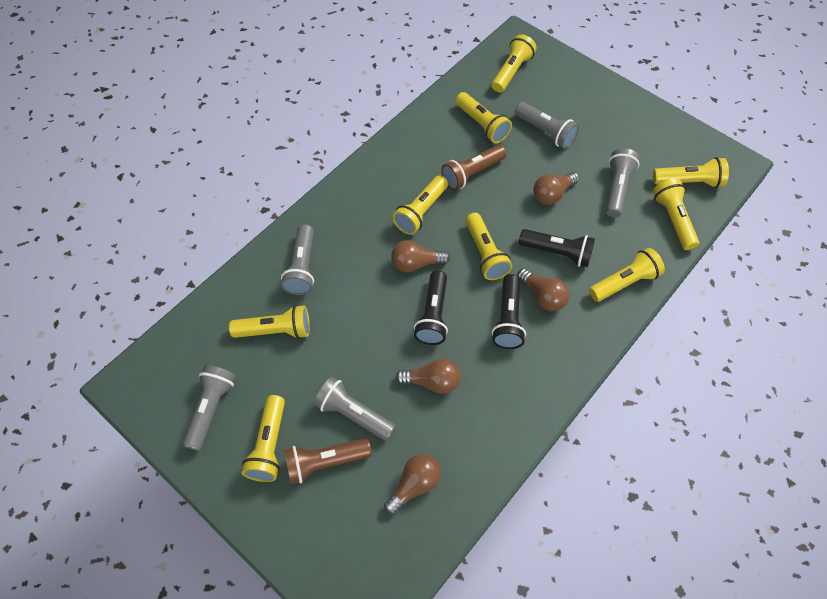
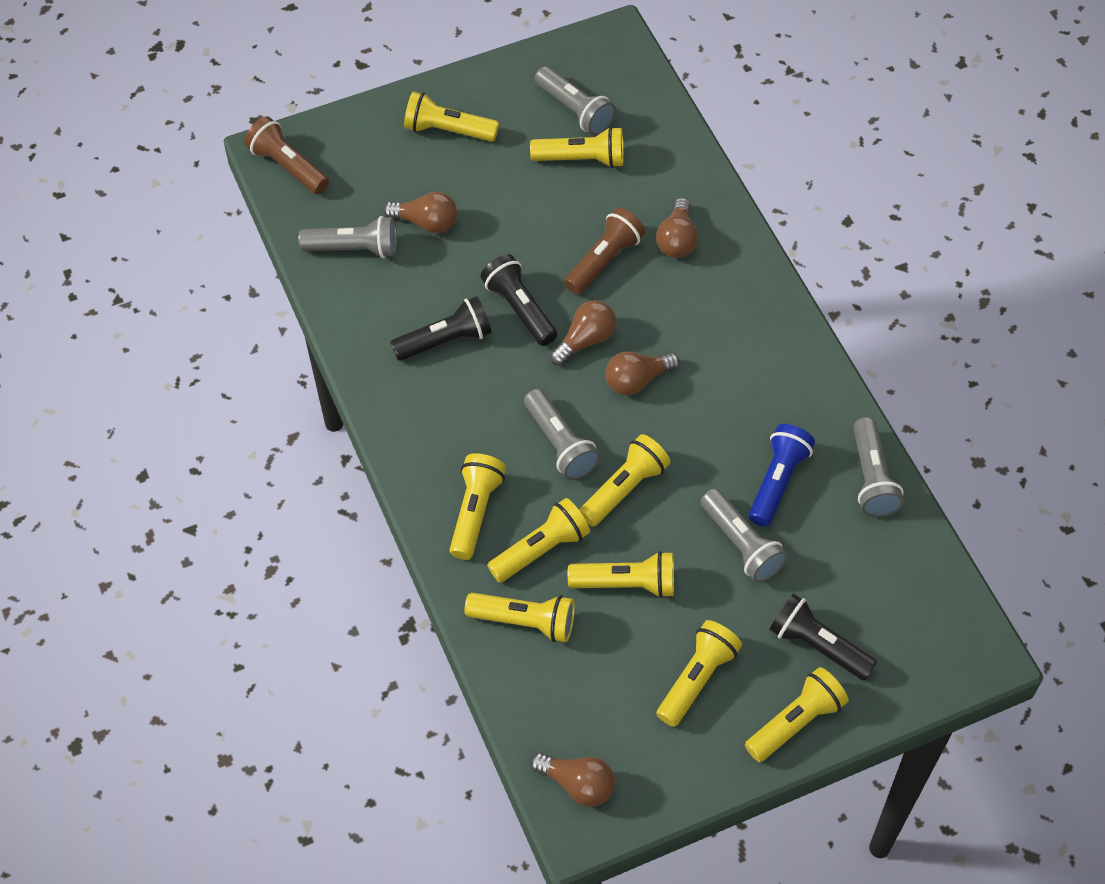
blue flashlight: none = 0 -> [749,424,815,527] = 1

